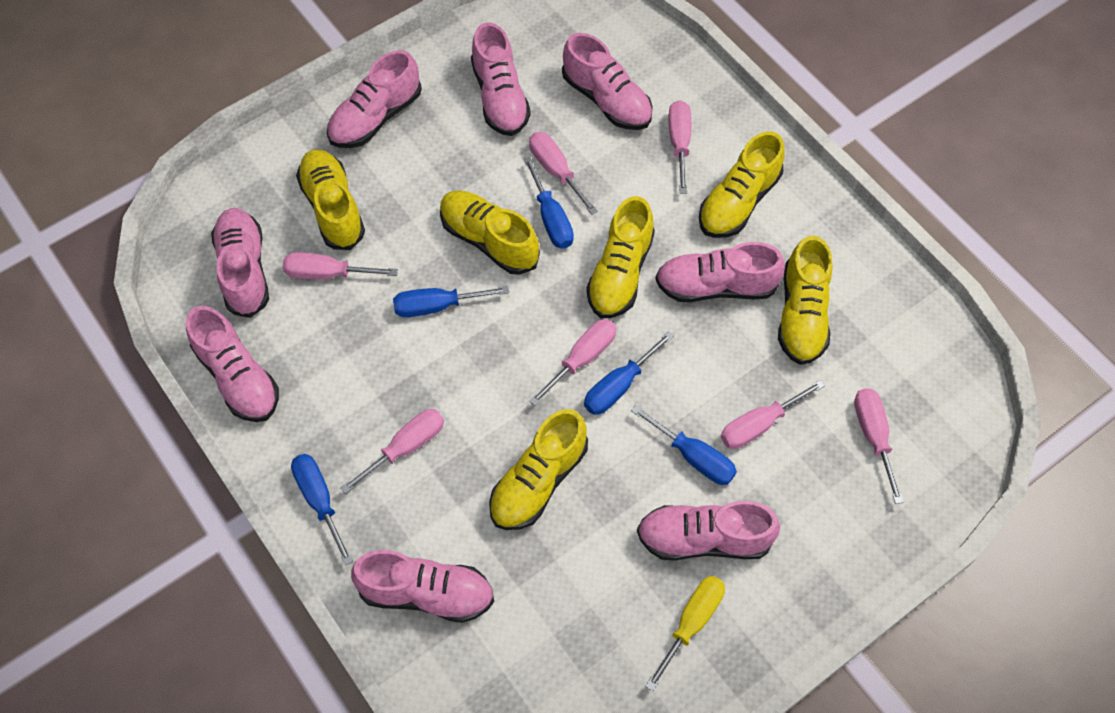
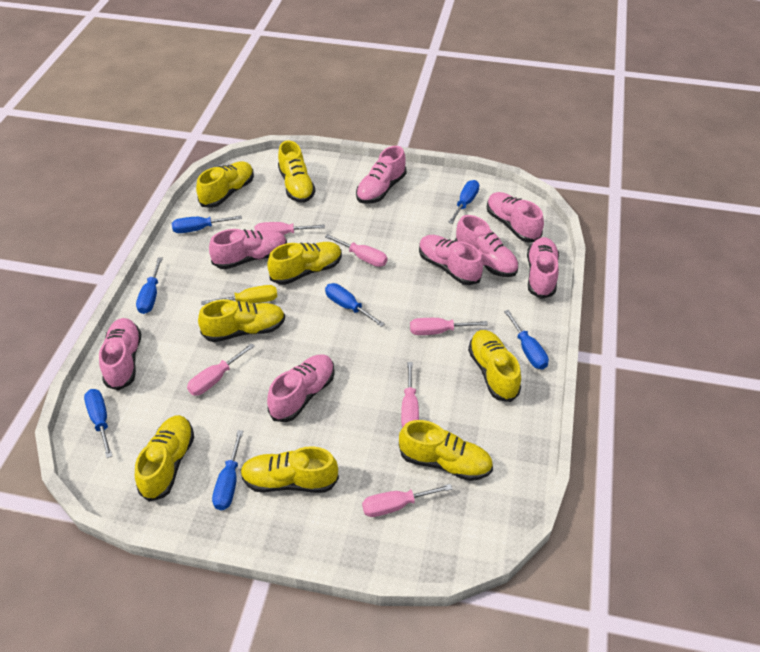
blue screwdriver: [291,454,353,566] [393,286,509,317] [524,157,574,249] [584,331,674,415] [631,405,737,485] = 5 -> [84,389,112,458] [136,257,163,314] [172,215,242,233] [212,430,243,510] [325,283,385,327] [448,180,479,224] [504,310,549,369] = 7
pink screwdriver: [283,252,398,279] [341,409,444,494] [529,132,598,215] [529,319,616,406] [668,100,691,194] [721,380,825,449] [854,388,903,504] = 7 -> [187,343,255,395] [255,222,325,235] [325,234,387,267] [362,484,452,517] [401,362,419,428] [410,318,488,335] = 6
yellow shoe: [296,149,365,250] [440,190,540,275] [489,409,588,530] [586,196,655,318] [699,131,785,238] [778,236,833,365] = 6 -> [135,415,194,502] [196,161,254,208] [198,300,285,342] [240,446,339,493] [267,242,342,285] [278,141,316,203] [399,420,493,481] [468,330,521,402] = 8

